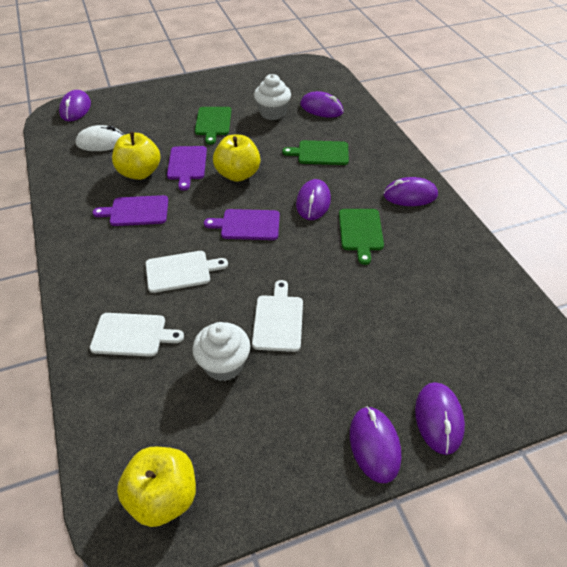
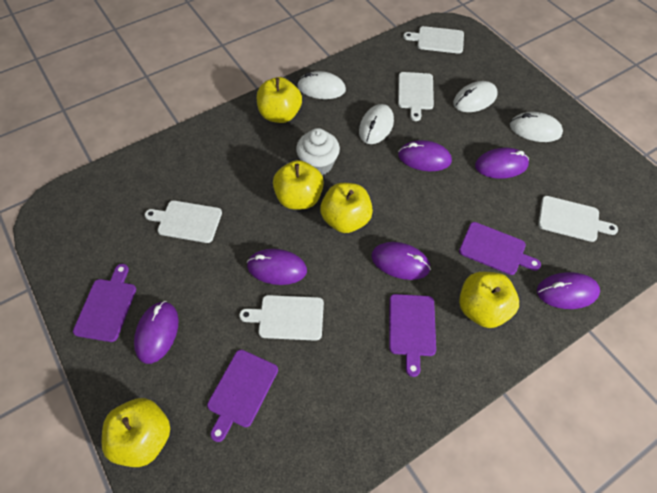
green cutting board: [195,107,231,145] [282,140,349,165] [339,209,384,265] = 3 -> none = 0
purple cutting board: [93,195,168,226] [167,146,207,191] [204,209,280,240] = 3 -> [73,264,136,342] [207,350,278,442] [389,294,436,377] [459,222,541,275] = 4
white cupcake: [192,322,250,381] [254,74,291,120] = 2 -> [296,128,340,175] = 1
white cutting board: [90,313,184,357] [146,251,228,293] [252,280,303,352] = 3 -> [145,200,222,243] [239,295,324,341] [398,72,434,121] [403,26,464,54] [538,196,618,242] = 5
white mouse: [76,125,124,151] = 1 -> [297,71,346,99] [359,104,394,144] [453,81,498,112] [510,112,563,142] = 4
yellow apple: [112,132,161,180] [117,447,196,527] [213,135,260,182] = 3 -> [102,398,170,467] [257,77,302,123] [273,160,324,210] [320,183,373,233] [459,272,519,328] = 5

